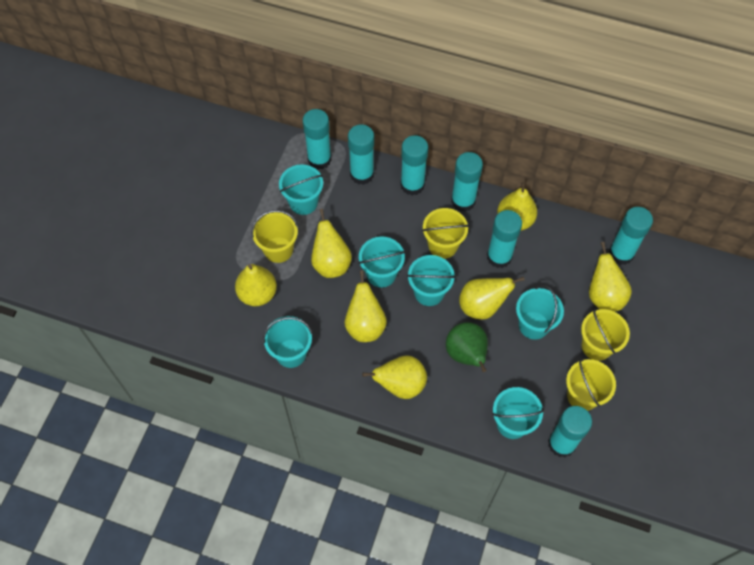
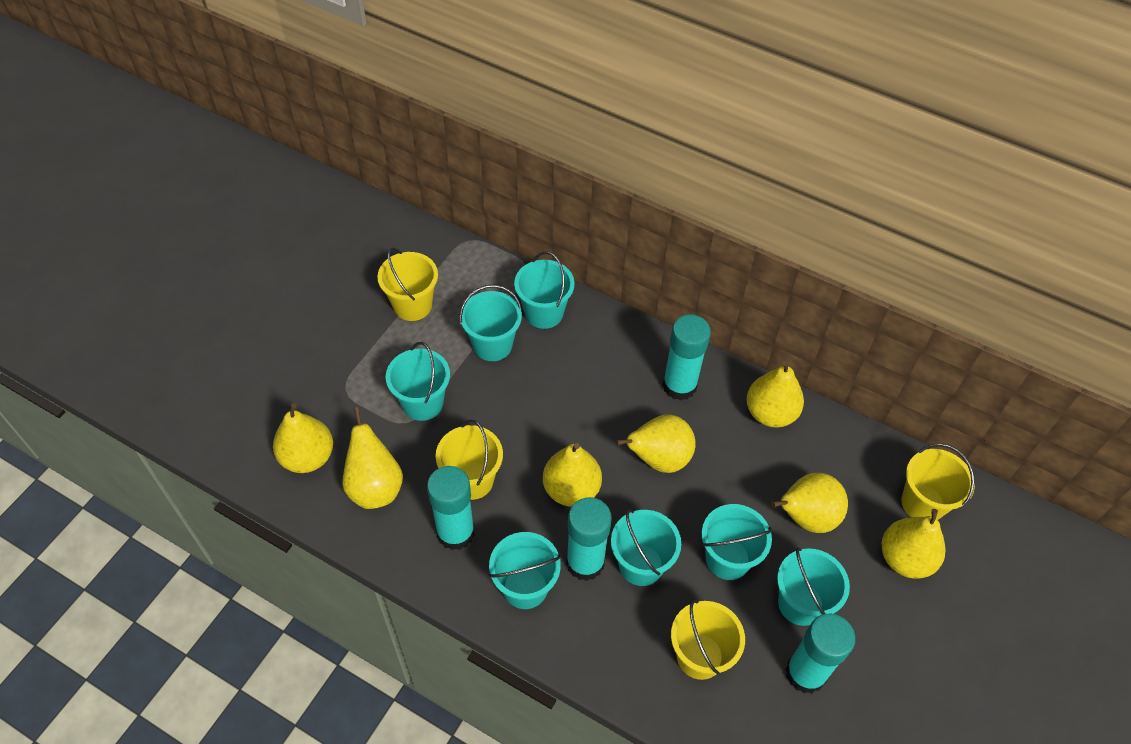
green pear: [446,322,488,372] = 1 -> none = 0
turquoise bucket: [263,316,313,368] [279,164,323,215] [358,237,405,288] [407,255,455,306] [492,387,544,439] [516,285,564,340] = 6 -> [386,342,450,421] [459,285,522,361] [489,532,561,609] [514,251,575,329] [611,509,681,586] [702,504,773,580] [777,547,850,626] = 7
turquoise glue stick: [303,109,332,170] [348,124,374,185] [400,135,428,195] [451,152,483,212] [487,210,522,268] [548,406,592,457] [609,207,653,265] = 7 -> [427,466,475,550] [566,497,612,581] [662,314,711,401] [785,614,856,693] = 4

